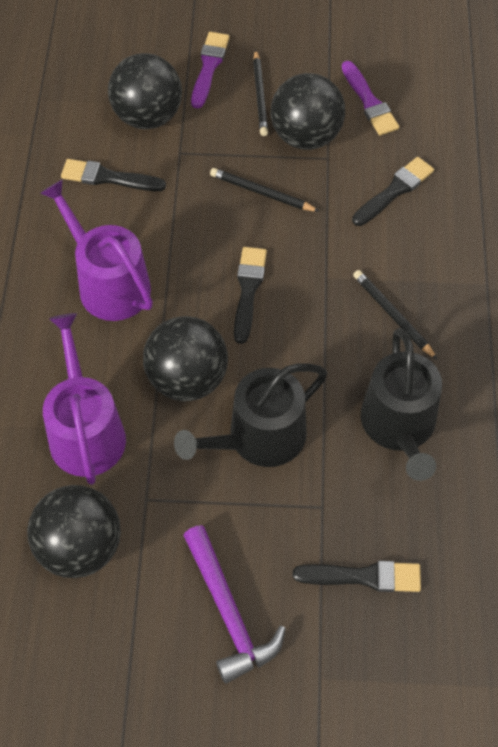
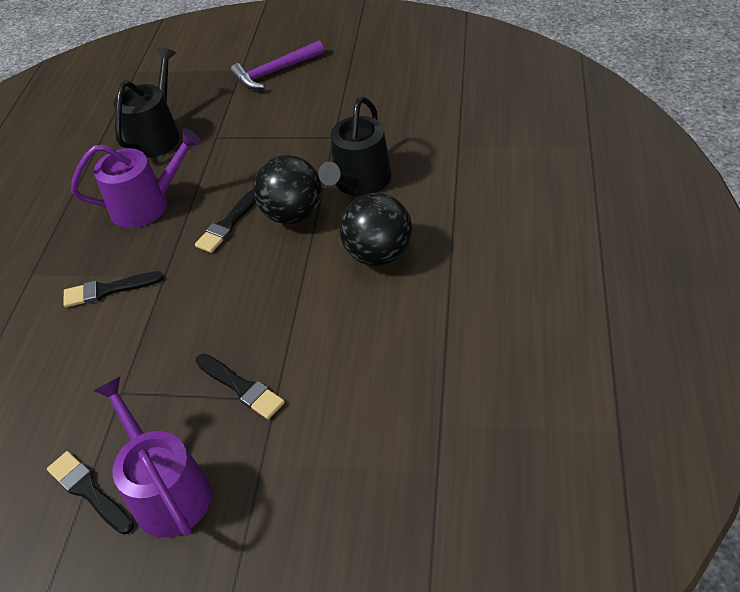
black ball: [27,485,121,578] [108,53,182,129] [143,316,228,401] [271,73,345,150] = 4 -> [253,155,322,224] [339,193,412,266] = 2
black pencil: [210,168,320,212] [253,50,268,136] [353,270,438,360] = 3 -> none = 0
purple brush: [191,32,230,108] [342,61,399,135] = 2 -> none = 0

